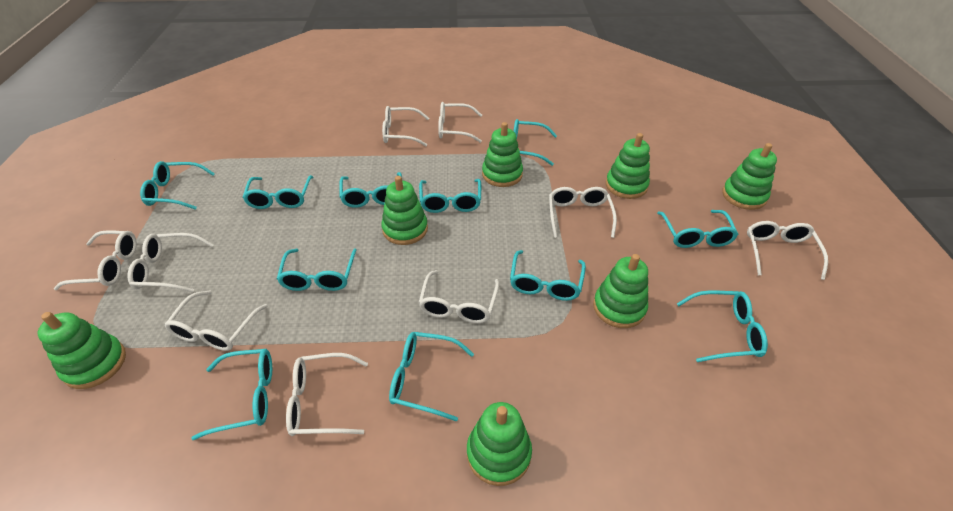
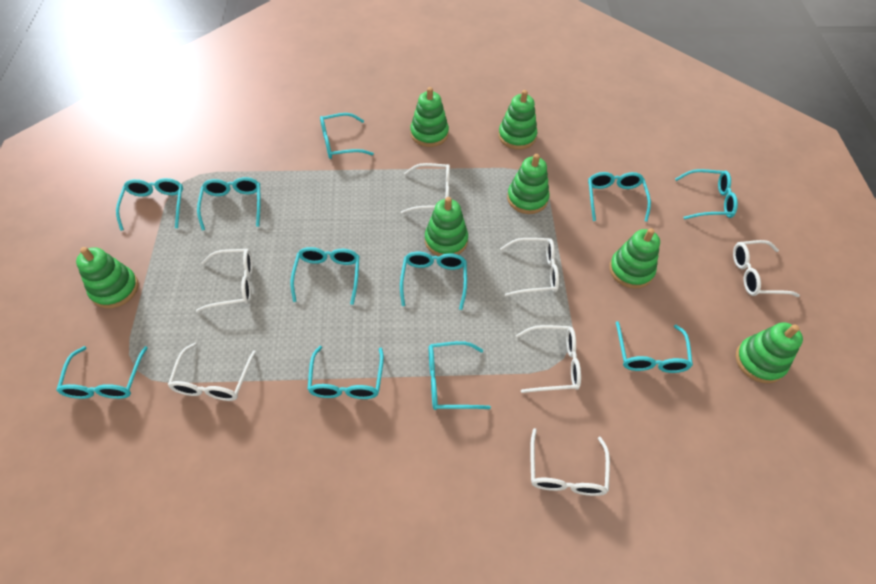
white glasses: [53,230,137,290] [128,233,214,292] [164,290,267,351] [286,353,368,436] [382,106,429,146] [418,270,499,323] [438,102,482,143] [549,187,617,238] [747,221,828,280] = 9 -> [168,343,256,401] [196,249,253,312] [401,163,450,214] [500,238,559,297] [516,325,581,393] [530,428,610,496] [733,240,800,297] = 7

